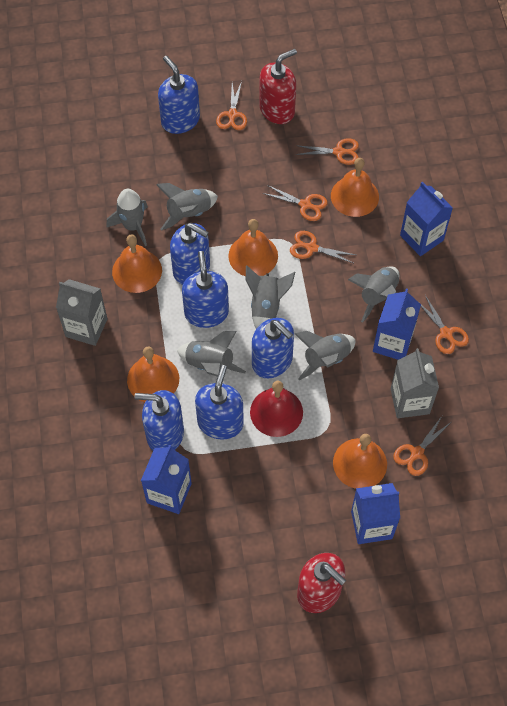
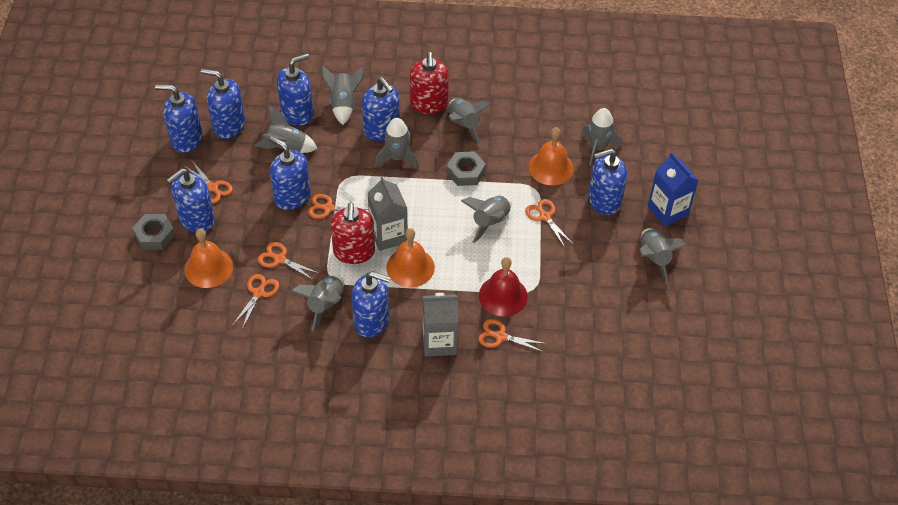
blue carton: [141,445,192,514] [351,483,400,544] [373,288,421,360] [400,182,453,256] = 4 -> [648,152,698,227] = 1
blue soap dispenser: [134,390,184,450] [158,56,200,134] [170,223,210,285] [182,251,229,328] [195,365,244,439] [252,318,294,379] = 6 -> [155,85,202,153] [167,168,215,233] [201,69,245,139] [269,136,311,210] [277,53,314,126] [352,271,391,338] [362,77,400,141] [588,149,627,215] = 8
grey nut: none = 0 -> [132,214,175,250] [447,151,486,186] = 2
grey rocket: [106,189,148,246] [156,183,218,231] [177,331,246,377] [246,266,295,329] [295,331,355,381] [348,266,399,322] = 6 -> [254,106,317,153] [291,275,344,331] [321,66,364,125] [375,118,418,169] [449,98,491,144] [461,196,512,243] [581,108,622,165] [639,228,687,283] = 8
orange bell: [112,234,162,293] [127,347,179,402] [228,219,278,276] [331,158,379,217] [333,434,387,489] = 5 -> [185,229,233,288] [386,228,435,287] [528,127,574,185] = 3

